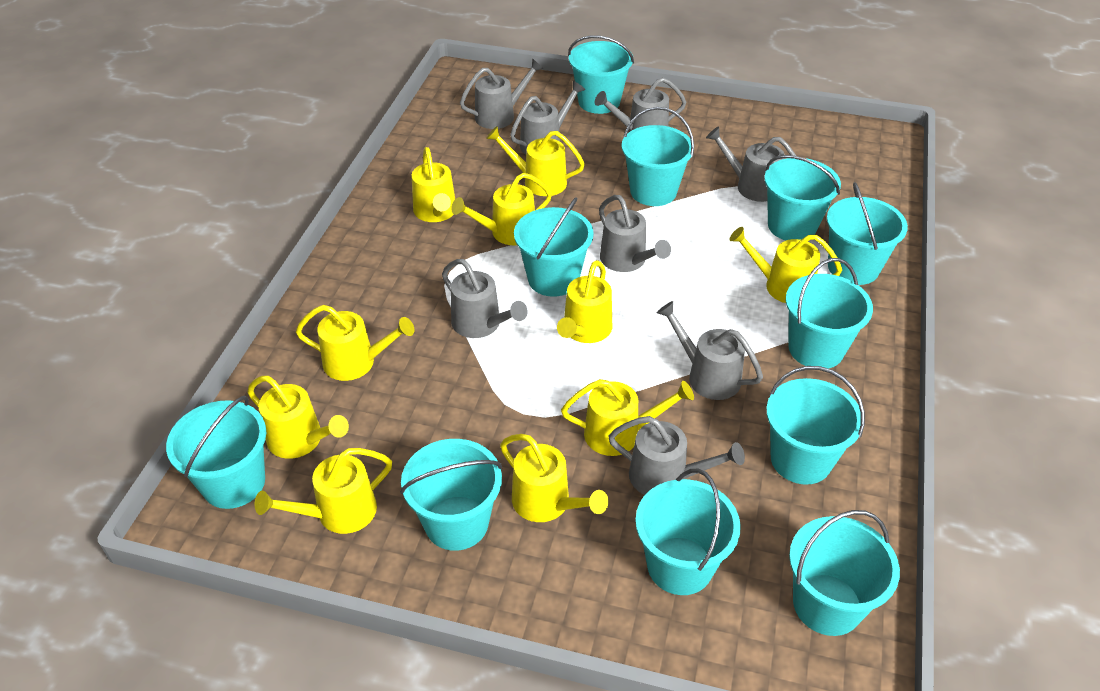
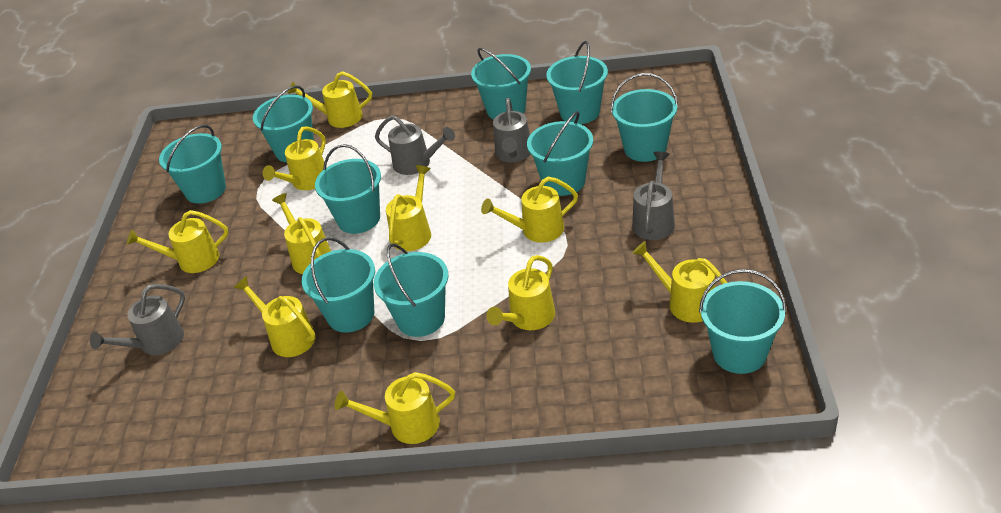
grey watering can: [442,259,528,338] [460,58,544,129] [510,81,586,154] [595,77,686,132] [599,195,671,272] [608,416,745,495] [657,301,763,400] [706,126,796,202] = 8 -> [90,284,185,355] [375,115,455,175] [493,97,531,162] [632,152,675,240] = 4
turquoise bucket: [166,396,266,509] [400,439,502,551] [514,197,594,297] [568,35,634,114] [622,107,694,206] [635,469,741,595] [764,155,841,240] [766,366,865,485] [785,258,873,369] [789,510,900,636] [827,182,908,285] = 11 -> [159,125,226,204] [253,85,314,162] [301,237,375,333] [315,144,381,234] [374,243,448,337] [471,48,531,120] [527,111,593,196] [546,41,608,124] [611,73,678,162] [699,269,786,374] = 10

